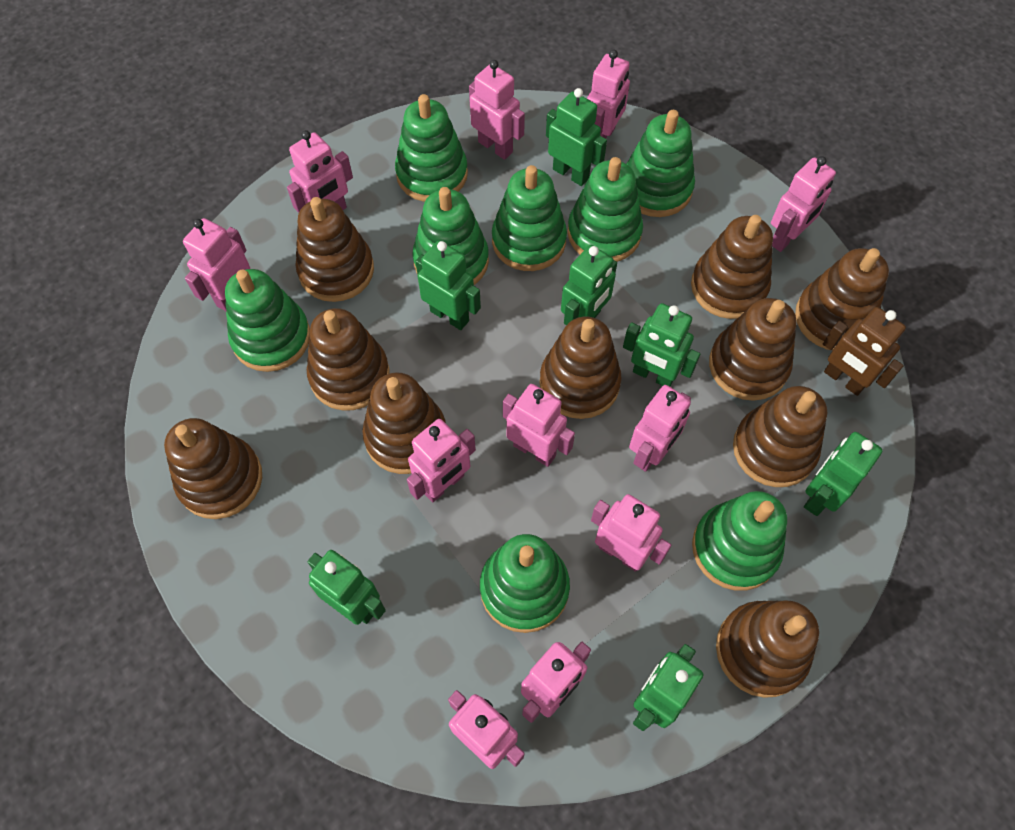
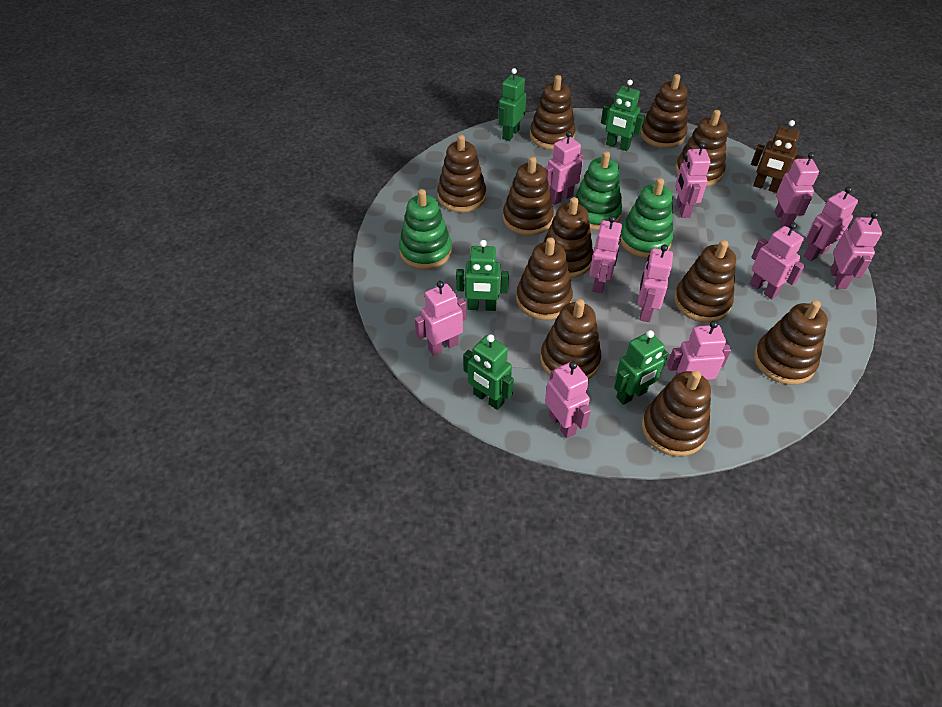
brown stacking toy: [164,418,262,519] [295,197,374,302] [307,308,390,411] [362,373,446,474] [539,317,622,419] [691,215,773,319] [709,298,797,401] [716,600,819,698] [733,386,827,487] [795,248,889,350] = 10 -> [437,134,486,212] [503,157,554,236] [516,237,573,320] [530,75,575,149] [540,299,601,379] [543,197,593,278] [641,74,688,148] [642,370,711,457] [674,240,736,323] [675,110,727,186] [754,300,828,385] = 11
green robot: [308,550,386,625] [415,241,481,330] [546,88,607,186] [561,245,617,325] [623,303,700,387] [633,644,703,731] [804,432,883,516] = 7 -> [456,240,509,311] [463,334,514,410] [498,68,526,141] [601,80,645,151] [614,330,668,405] = 5
green stacking toy: [225,269,310,372] [395,94,468,202] [412,187,489,285] [480,534,570,633] [492,165,567,271] [567,157,643,262] [626,110,695,217] [692,491,787,591] = 8 -> [399,189,452,270] [575,151,623,230] [620,178,673,258] = 3

